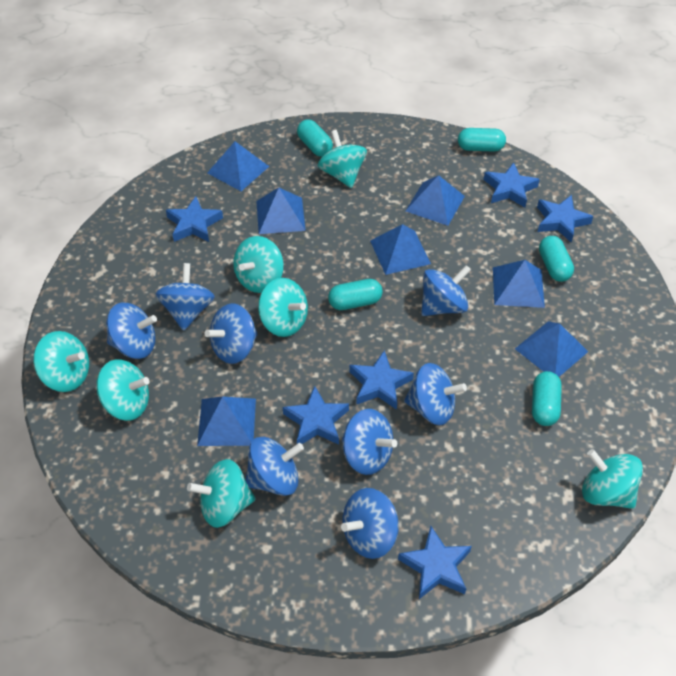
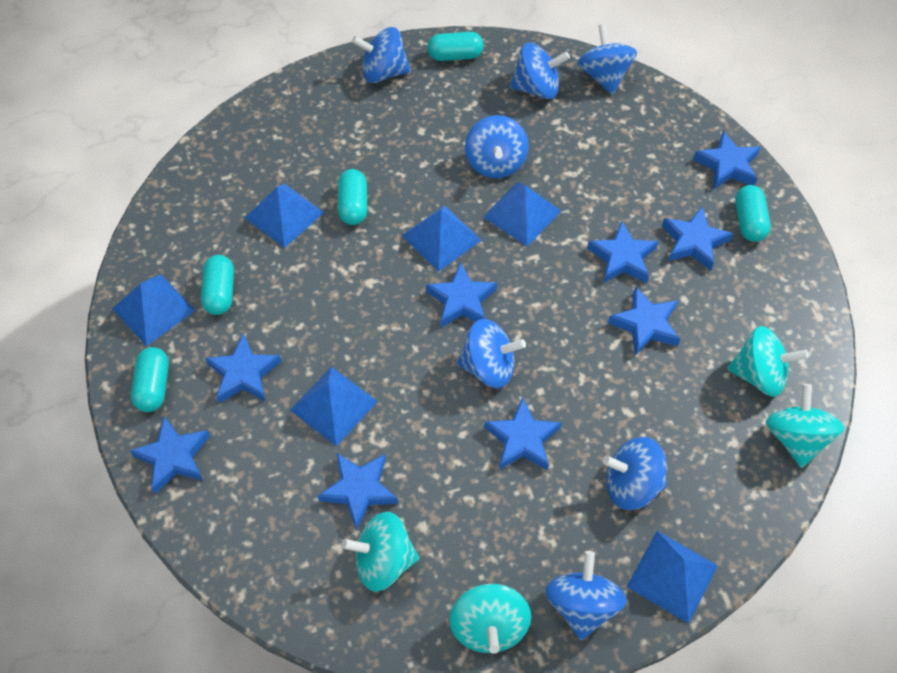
blue pyramid: [197,396,256,446] [207,141,270,191] [256,187,306,234] [370,224,431,275] [406,175,465,226] [493,260,545,308] [515,321,588,377] = 7 -> [112,274,196,346] [245,183,324,248] [290,367,378,446] [402,205,482,272] [483,182,561,247] [627,531,718,624] = 6
blue spinning top: [106,303,157,359] [156,263,215,331] [205,303,258,364] [245,437,304,496] [341,488,399,559] [342,409,397,475] [404,363,467,425] [421,265,471,316] = 8 -> [352,27,411,83] [457,319,526,388] [465,115,529,178] [510,43,570,99] [545,551,627,641] [577,24,637,95] [603,437,667,510] = 7
blue star: [166,196,223,242] [283,386,349,445] [349,350,414,410] [398,526,472,599] [484,162,540,208] [537,195,593,243] = 6 -> [130,416,210,494] [205,333,282,403] [317,453,398,530] [426,262,497,327] [484,397,562,470] [587,221,659,283] [608,287,681,356] [662,207,733,271] [693,131,761,189] = 9
turquoise spinning top: [33,331,89,392] [96,359,149,421] [187,459,256,528] [233,236,284,293] [258,278,308,337] [318,130,367,188] [582,449,643,509] = 7 -> [341,512,419,592] [449,584,531,654] [727,326,809,397] [766,384,844,468] = 4

